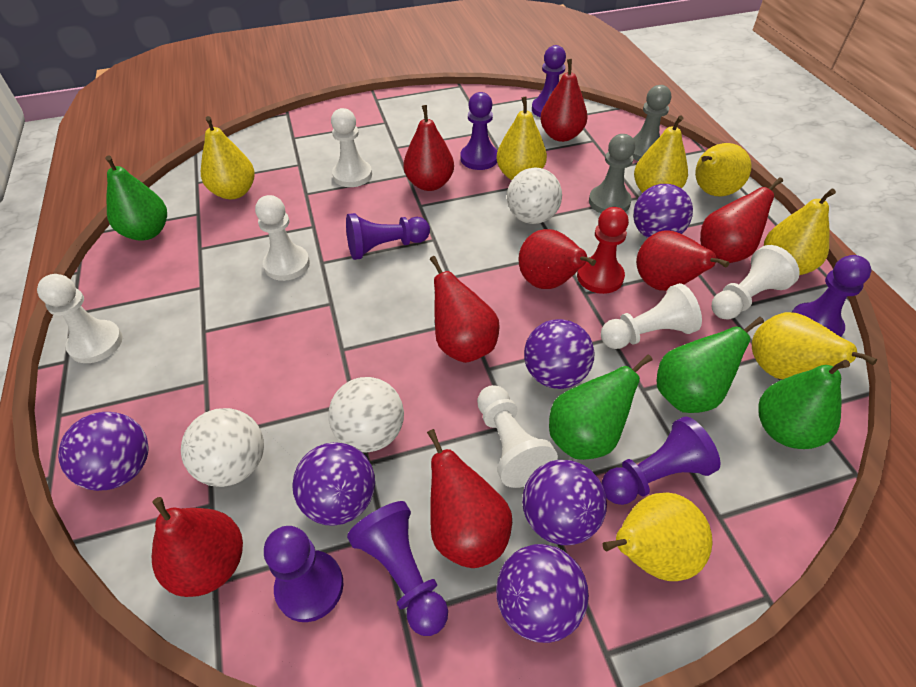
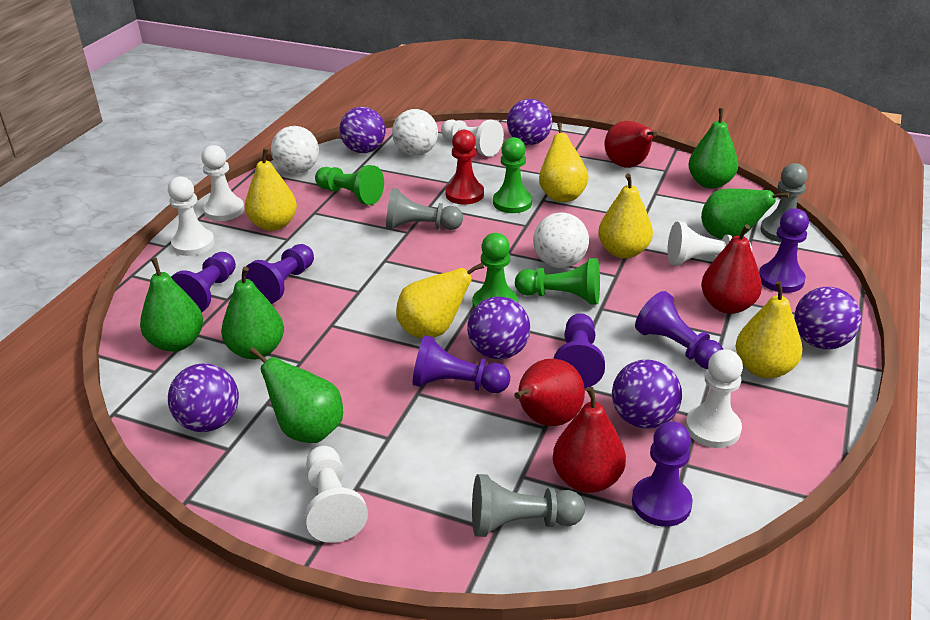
green pawn: none = 0 -> [315,165,384,205] [472,233,518,309] [493,137,532,213] [515,258,600,305] = 4
green pear: [105,156,167,240] [549,354,653,460] [657,317,764,413] [758,360,850,449] = 4 -> [140,258,203,352] [221,267,284,359] [249,347,343,443] [689,108,738,189] [701,189,789,239] = 5
grey pawn: [589,134,635,213] [633,85,671,161] = 2 -> [386,188,463,230] [472,474,585,537] [760,163,808,242] = 3
red pear: [152,497,243,597] [403,105,454,191] [427,429,512,568] [430,256,500,363] [519,229,596,289] [540,59,588,142] [636,230,729,291] [700,177,783,263] = 8 -> [514,359,585,426] [553,387,626,493] [604,121,657,168] [701,224,762,314] = 4
yellow pear: [201,116,255,199] [496,97,547,180] [602,492,713,581] [634,115,688,193] [695,143,752,196] [752,312,877,379] [764,189,836,275] = 7 -> [245,148,297,231] [396,263,484,338] [539,122,589,202] [598,174,653,259] [736,281,802,379] = 5

